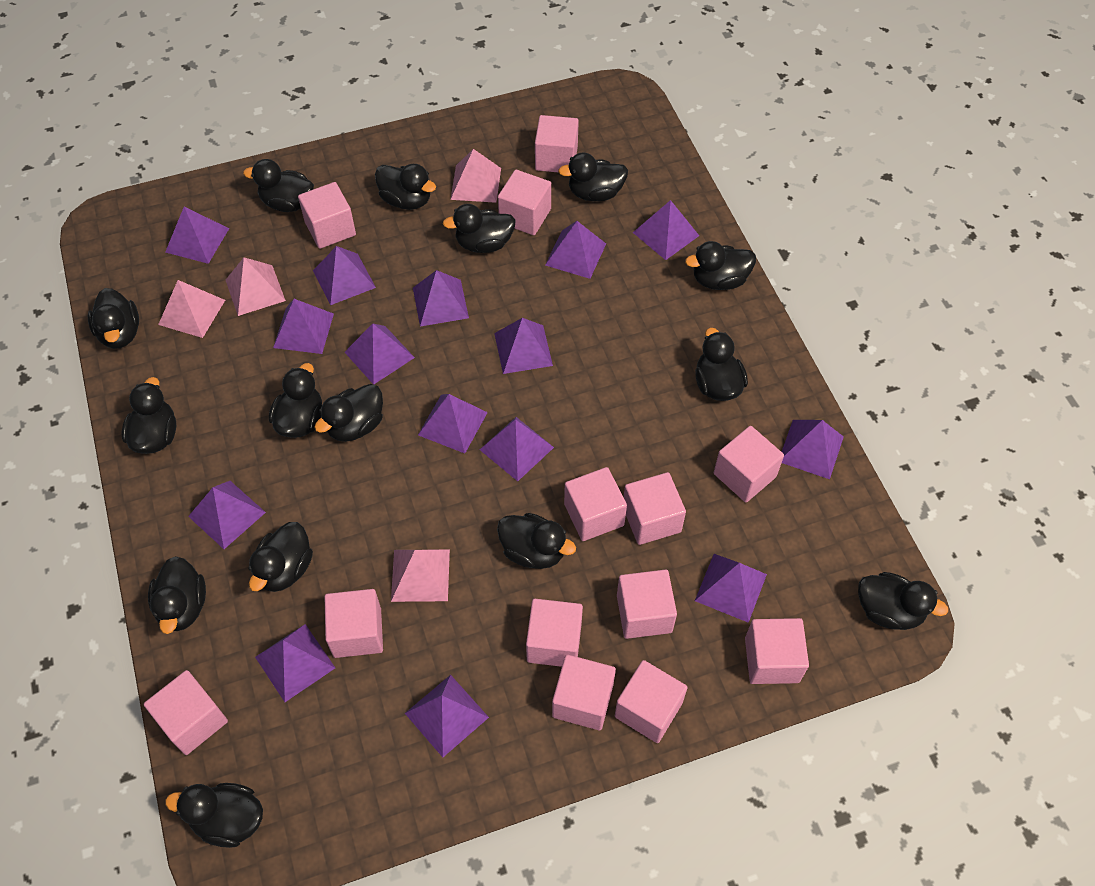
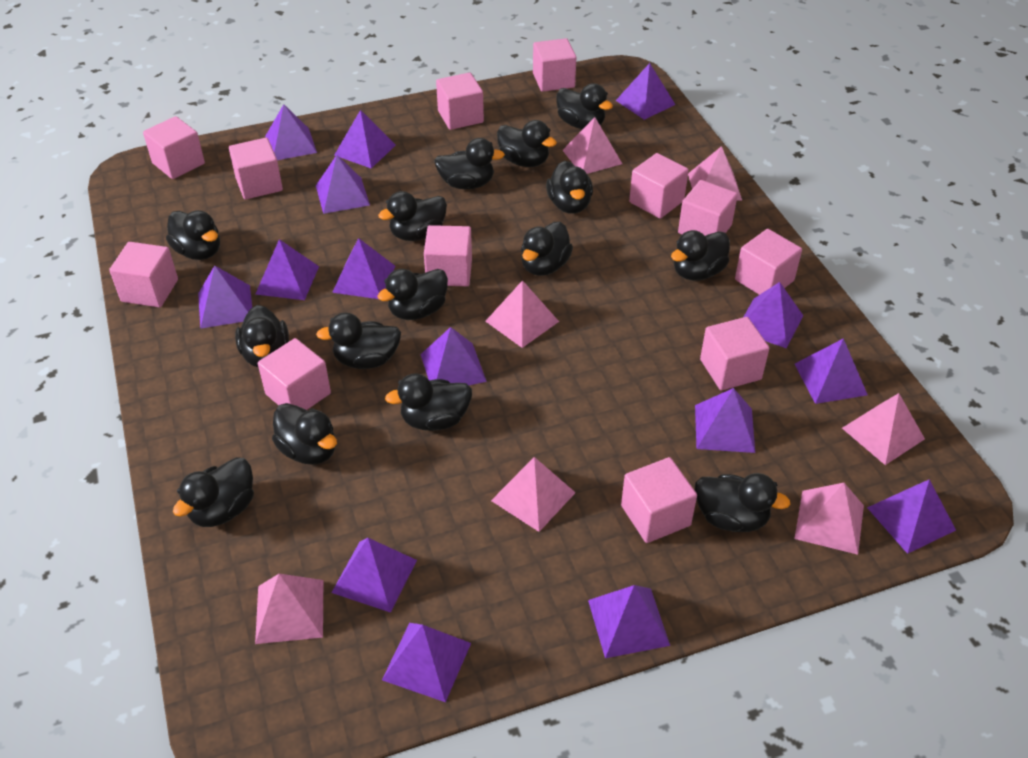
pink cube: [144,670,228,755] [298,182,356,249] [325,589,383,658] [498,170,551,235] [526,599,583,667] [535,115,579,173] [552,655,616,730] [564,467,627,541] [615,660,688,743] [617,569,677,639] [624,472,686,545] [714,426,784,503] [745,618,809,684] = 13 -> [109,242,178,308] [143,116,205,179] [229,138,283,199] [258,338,331,410] [424,225,472,286] [436,72,484,130] [533,38,576,92] [621,457,697,543] [629,153,689,219] [678,180,738,236] [700,317,770,390] [735,229,802,295] = 12
pink pyramid: [158,280,225,338] [226,257,286,316] [391,549,450,602] [450,149,501,203] = 4 -> [255,574,323,644] [485,280,559,348] [491,457,576,532] [562,117,622,174] [688,146,742,201] [794,483,864,555] [842,393,925,465] = 7

